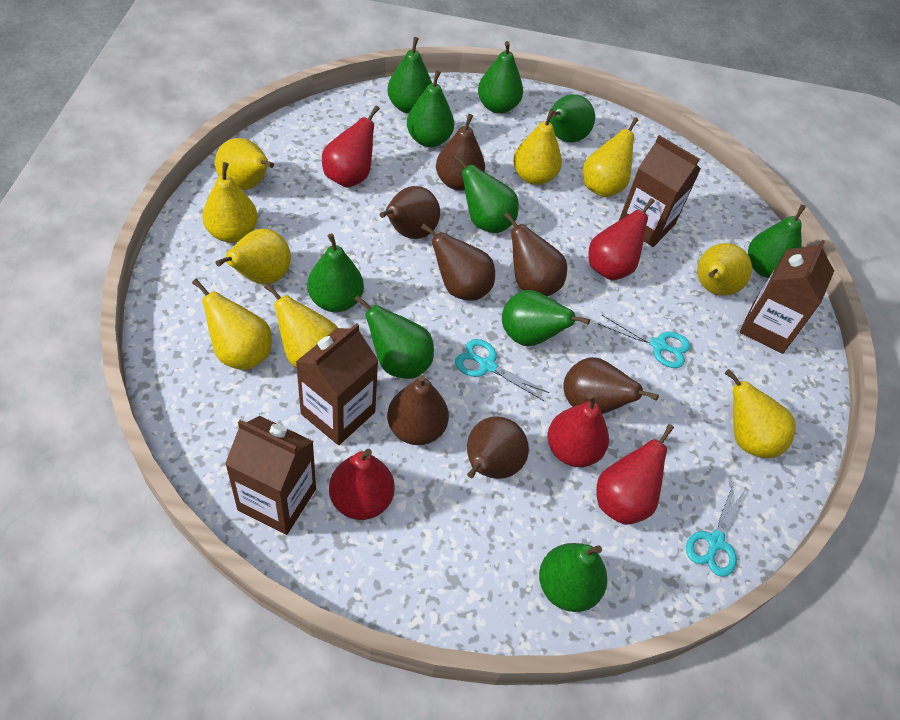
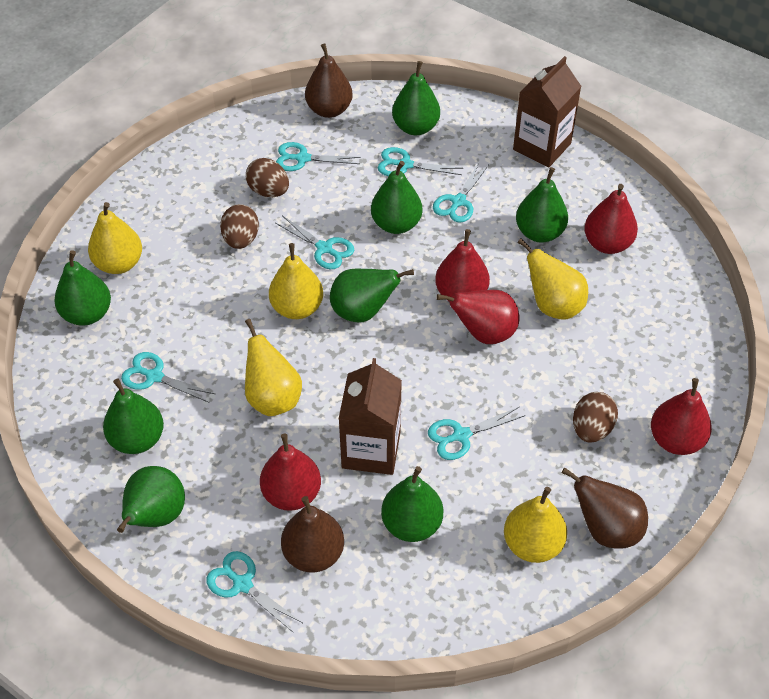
brown carton: [225,416,316,535] [296,323,379,445] [619,135,701,247] [739,240,834,354] = 4 -> [339,358,402,475] [513,56,581,167] = 2
brown egg: none = 0 -> [220,204,259,249] [246,158,289,197] [573,392,618,443] = 3
brown pear: [380,186,440,239] [387,375,449,445] [421,223,495,301] [436,114,485,191] [467,416,529,479] [504,212,567,296] [563,357,659,414] = 7 -> [281,496,344,573] [305,43,353,118] [562,467,648,549] = 3
green pear: [307,233,364,312] [354,295,434,379] [387,37,432,114] [407,70,454,147] [453,154,519,233] [478,41,523,114] [502,290,590,346] [539,543,607,612] [549,94,595,143] [748,205,806,278] = 10 -> [54,250,111,326] [103,378,164,454] [117,466,185,533] [330,269,414,322] [371,161,422,234] [381,466,443,542] [392,61,440,135] [516,167,568,243] = 8
turquoise scissors: [455,339,550,401] [598,315,690,368] [686,483,746,577] = 3 -> [121,352,215,403] [206,551,303,633] [275,216,354,269] [276,142,361,171] [378,147,463,176] [428,407,526,460] [433,163,488,223] = 7
yellow pear: [192,279,272,370] [202,162,258,243] [215,138,274,190] [216,229,291,284] [264,283,338,368] [513,109,562,185] [583,117,638,197] [697,243,752,296] [725,369,796,458] = 9 -> [88,202,142,274] [245,319,302,416] [269,243,323,319] [504,487,567,563] [517,239,588,320] = 5

